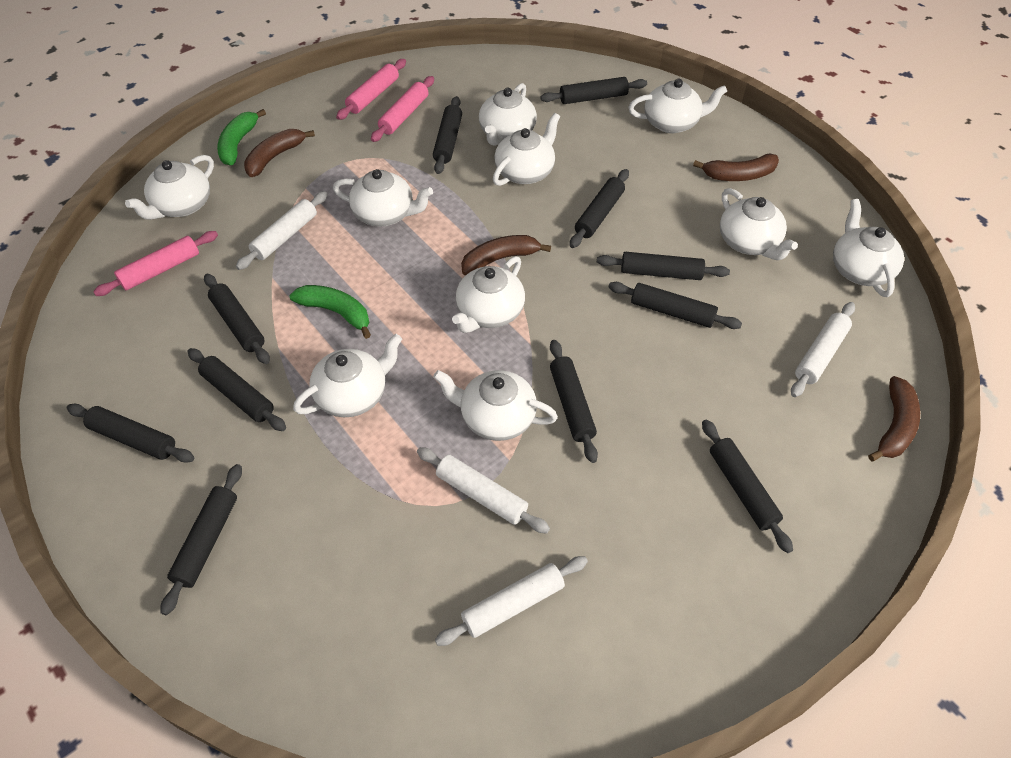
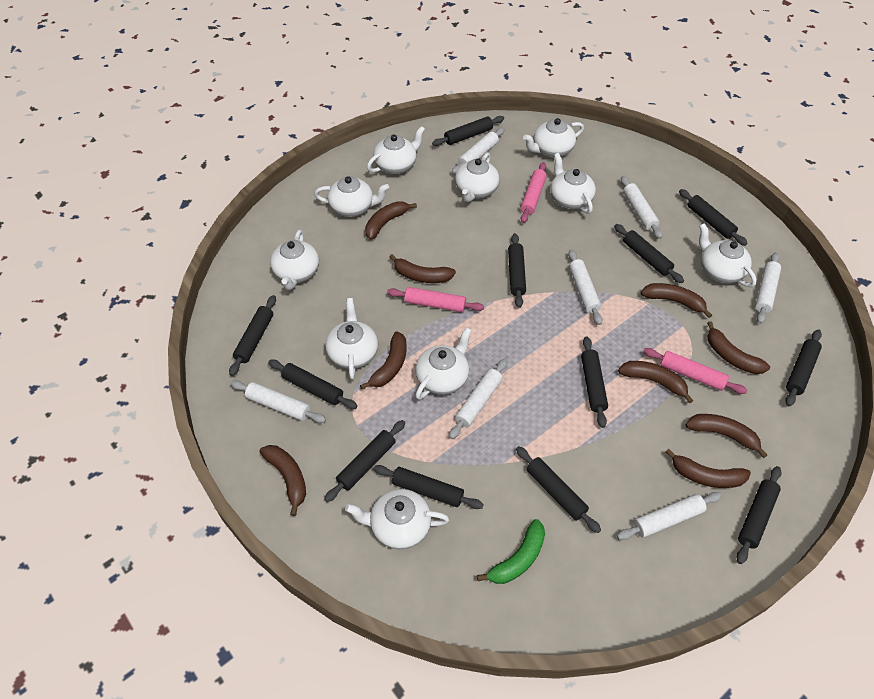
black rolling pin: [67,404,194,463] [160,464,242,615] [188,348,286,431] [204,274,270,364] [433,96,462,174] [540,77,647,104] [550,340,598,463] [570,169,629,248] [597,252,730,280] [609,282,742,329] [702,420,793,553] = 11 -> [229,295,276,376] [268,359,357,409] [325,420,405,502] [373,465,484,509] [432,116,504,146] [508,233,526,308] [516,446,601,533] [581,336,608,428] [614,224,684,283] [679,189,748,246] [736,466,782,564] [785,329,822,406] = 12
brown banana: [244,129,315,177] [461,235,551,275] [693,154,779,181] [868,376,920,462] = 4 -> [260,445,306,516] [360,331,407,389] [365,201,417,240] [390,254,456,283] [618,361,693,403] [641,283,712,318] [666,449,751,488] [685,414,767,458] [707,321,770,374] = 9
green banana: [217,109,266,165] [290,285,371,339] = 2 -> [477,519,545,584] = 1
white rolling pin: [236,191,328,270] [417,447,550,534] [435,556,588,646] [791,302,855,397] = 4 -> [230,380,326,423] [449,358,507,439] [452,128,505,174] [568,249,603,325] [617,492,722,540] [621,176,663,239] [755,252,781,324] = 7

